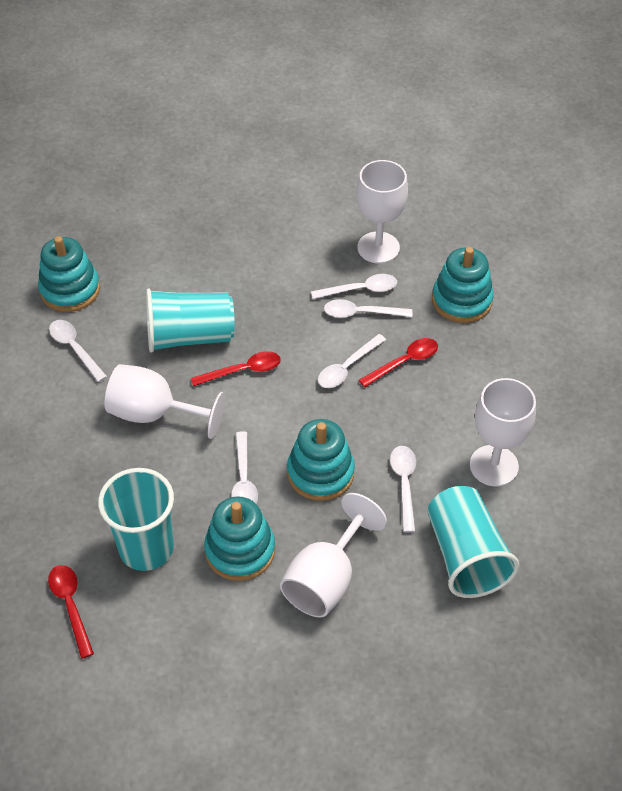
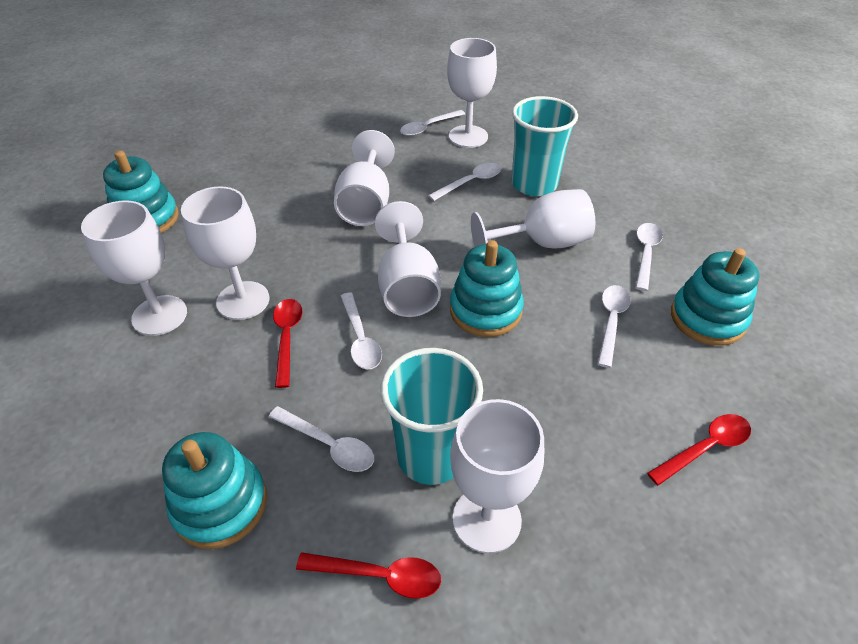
turquoise cup: [98,468,174,571] [146,288,235,353] [427,486,519,598] = 3 -> [381,348,483,485] [511,96,578,196] = 2
white goblet: [104,364,225,439] [280,493,387,618] [356,160,408,264] [470,378,536,487] = 4 -> [81,200,187,336] [181,187,269,320] [334,130,395,226] [375,201,441,317] [447,38,497,148] [450,399,544,553] [471,189,595,249] = 7

